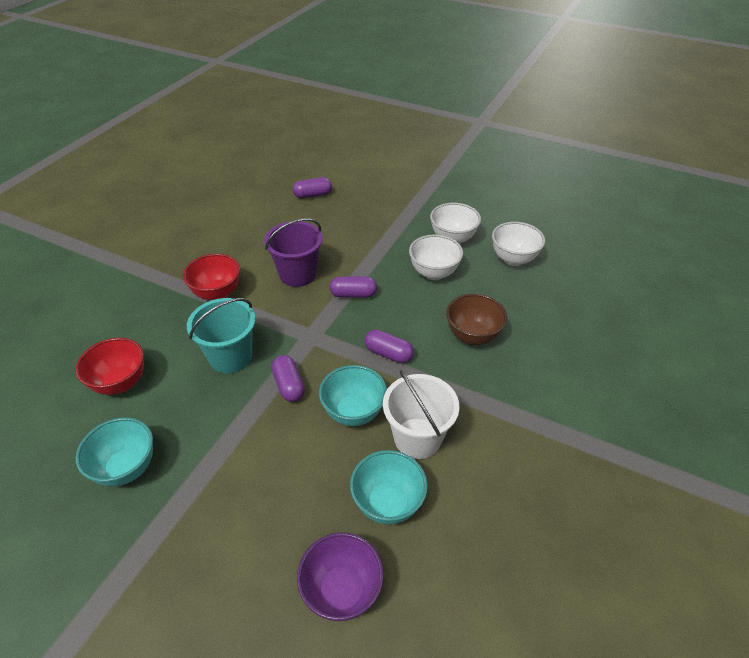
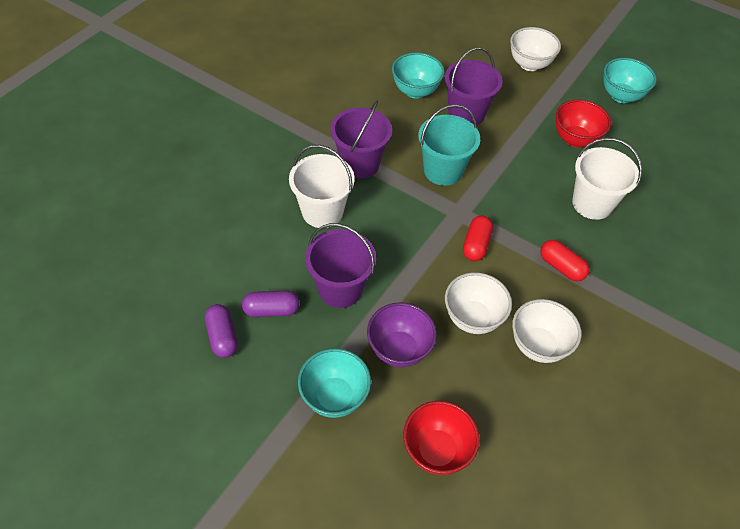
brown bowl: [446,294,507,345] = 1 -> none = 0
purple bucket: [264,218,323,287] = 1 -> [305,223,376,308] [330,100,392,178] [445,47,503,125] = 3
purple capsule: [271,355,305,402] [293,177,332,199] [330,276,377,298] [364,330,414,363] = 4 -> [205,304,238,358] [242,290,300,317] = 2
red capsule: none = 0 -> [463,216,493,261] [540,240,590,281] = 2
white bucket: [383,370,459,459] = 1 -> [289,145,355,228] [572,138,642,220] = 2

